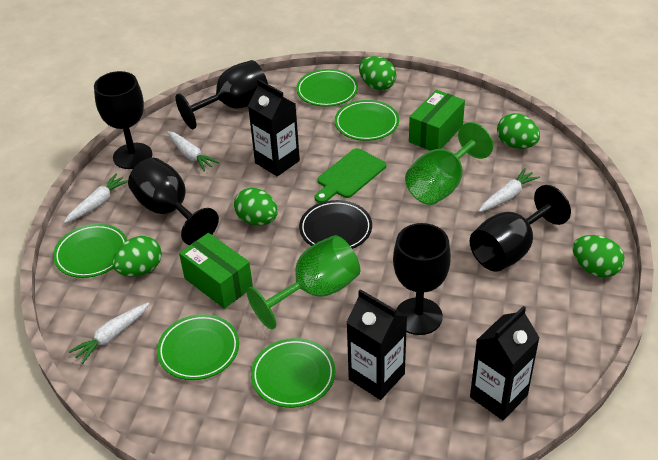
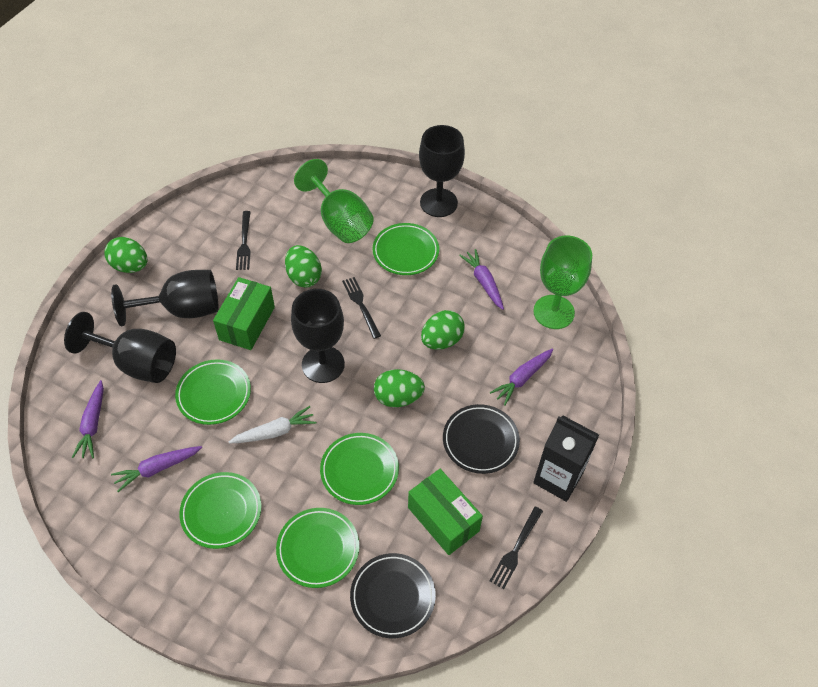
black carton: [248,79,300,176] [346,289,407,400] [470,306,540,420] = 3 -> [533,416,599,502] = 1
black fork: none = 0 -> [236,211,251,270] [342,277,381,339] [490,506,543,589] = 3
black goblet: [94,71,152,169] [128,158,219,245] [176,60,268,129] [393,223,451,335] [470,185,571,272] = 5 -> [64,312,176,383] [111,270,218,326] [291,289,345,383] [419,125,465,217] = 4
black plate: [299,200,372,249] = 1 -> [350,553,436,638] [443,404,520,474] = 2
green cutting board: [315,148,386,203] = 1 -> none = 0
green egg: [113,236,162,277] [234,188,278,226] [359,56,396,90] [497,113,540,149] [573,235,624,277] = 5 -> [104,237,148,273] [285,245,322,288] [374,369,425,407] [421,310,465,350] = 4
purple carrot: none = 0 -> [72,380,104,458] [111,446,202,492] [459,249,504,310] [490,348,553,405] = 4
white carrot: [64,174,128,223] [69,303,149,364] [167,131,219,172] [479,168,540,212] = 4 -> [229,406,317,443] = 1

